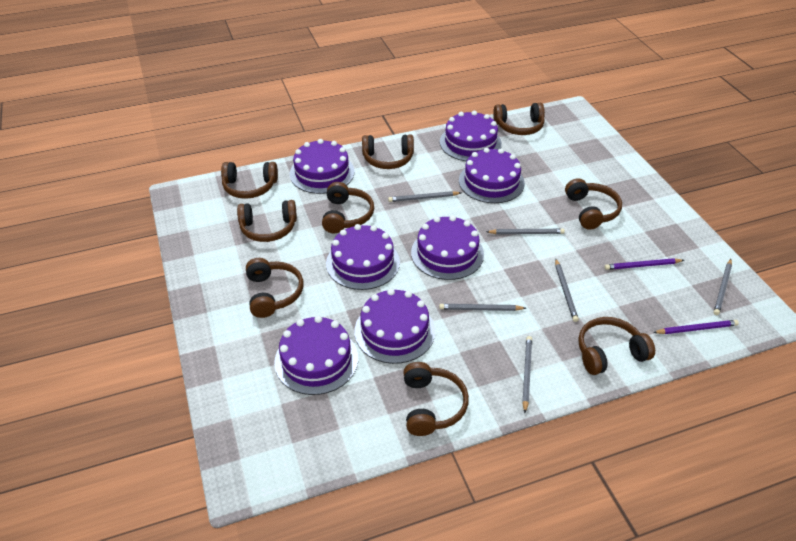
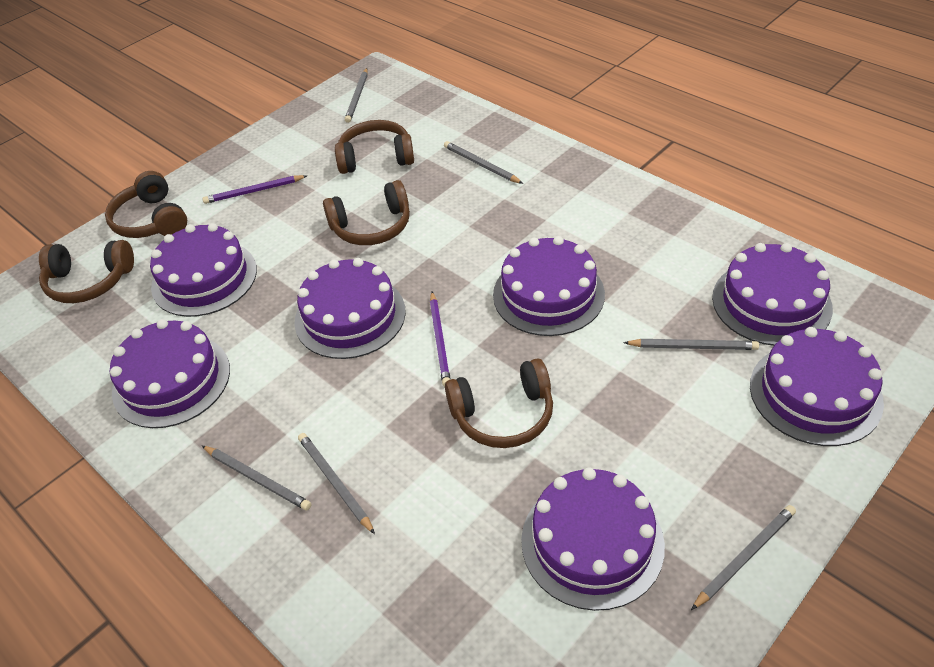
brown headphones: [221,162,278,199] [237,200,297,242] [246,258,303,318] [322,182,374,233] [362,134,414,169] [403,362,469,436] [493,103,545,135] [565,178,622,229] [578,317,655,375] = 9 -> [39,240,134,303] [105,171,187,238] [323,180,410,245] [335,120,414,174] [445,358,553,448] = 5

